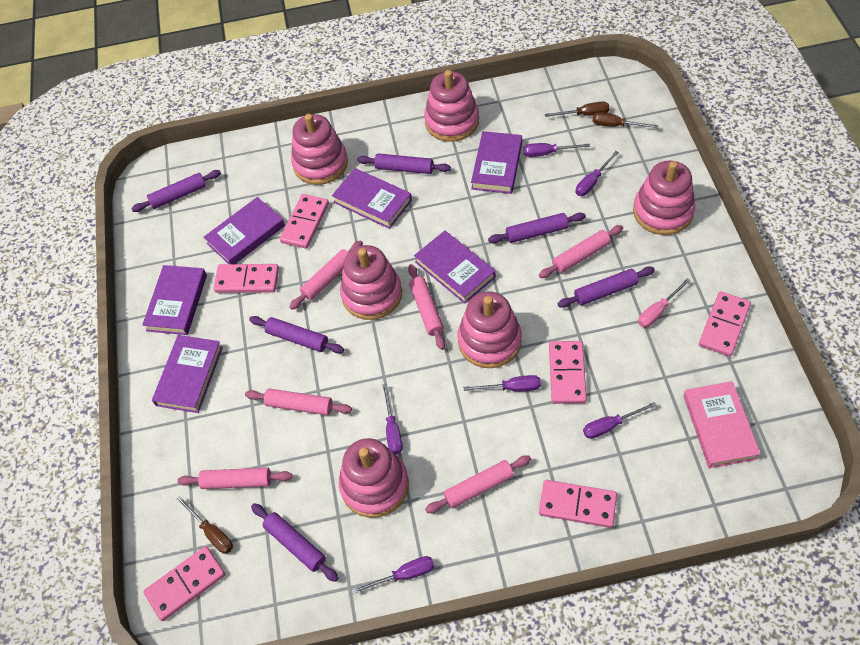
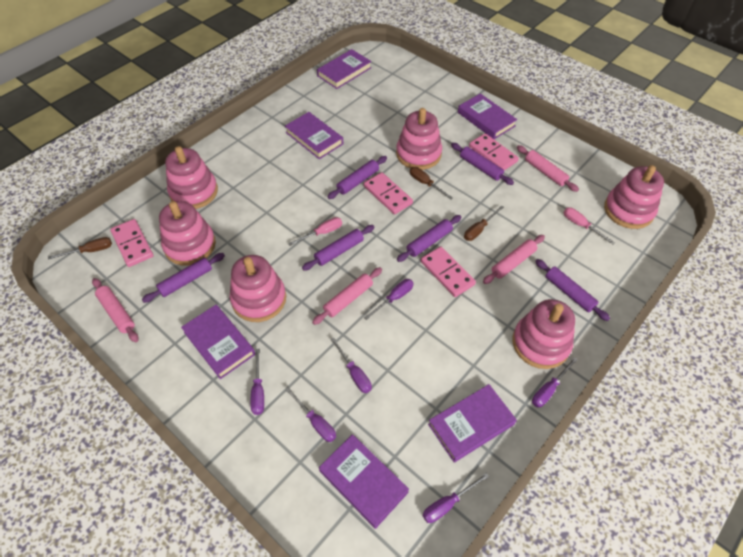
pink book: [683,381,761,469] = 1 -> none = 0
pink domino: [143,546,225,621] [214,264,279,293] [280,194,329,249] [539,480,617,528] [549,341,587,404] [699,291,751,357] = 6 -> [110,219,154,267] [364,172,413,215] [421,246,476,297] [469,133,519,170] = 4
pink rolling pin: [177,467,292,489] [245,388,352,415] [289,240,363,310] [408,264,445,350] [425,455,531,513] [539,225,623,278] = 6 -> [92,278,138,342] [312,267,382,325] [483,235,545,284] [517,145,579,192] = 4
pink screwdriver: [638,278,691,328] = 1 -> [288,217,342,246] [563,207,615,244] = 2

